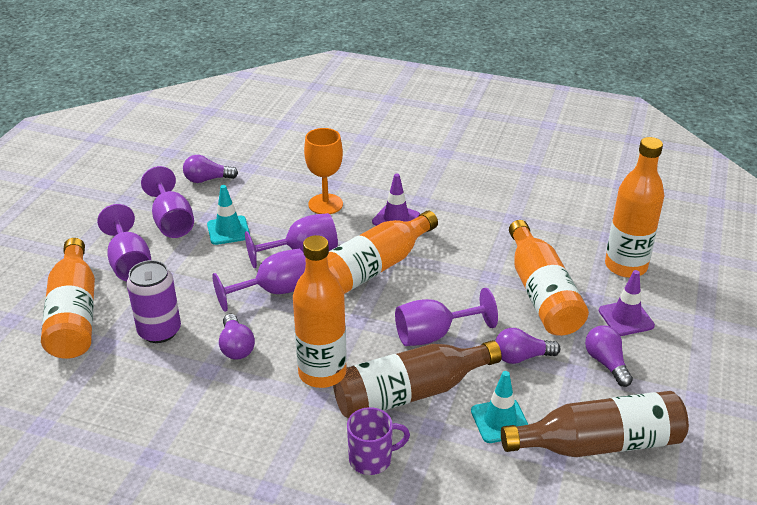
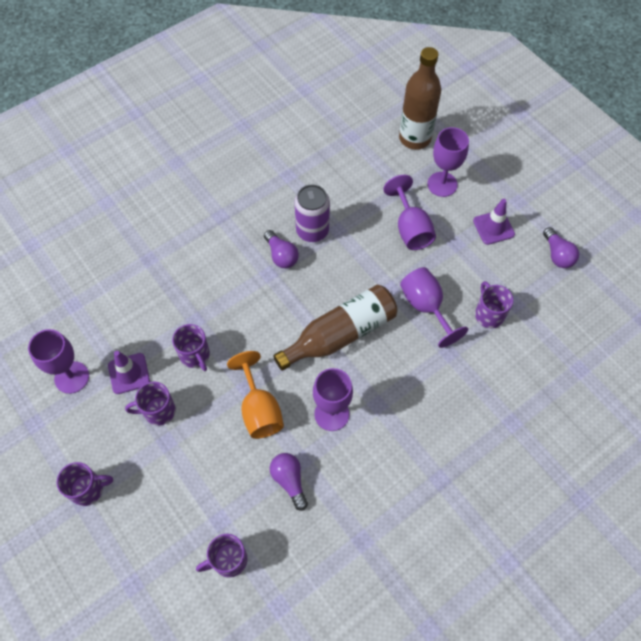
orange bottle: [41,238,95,359] [293,235,347,388] [327,211,438,294] [509,220,589,336] [605,137,664,278] = 5 -> none = 0
purple light bulb: [183,155,238,183] [219,314,255,360] [495,328,560,364] [585,325,633,387] = 4 -> [264,230,299,268] [270,453,308,511] [543,227,579,268] = 3
purple mug: [347,407,410,475] = 1 -> [57,462,113,506] [125,382,176,426] [172,324,210,371] [196,534,247,578] [475,281,513,328] = 5
turquoise traffic cone: [207,185,250,245] [471,371,529,443] = 2 -> none = 0

